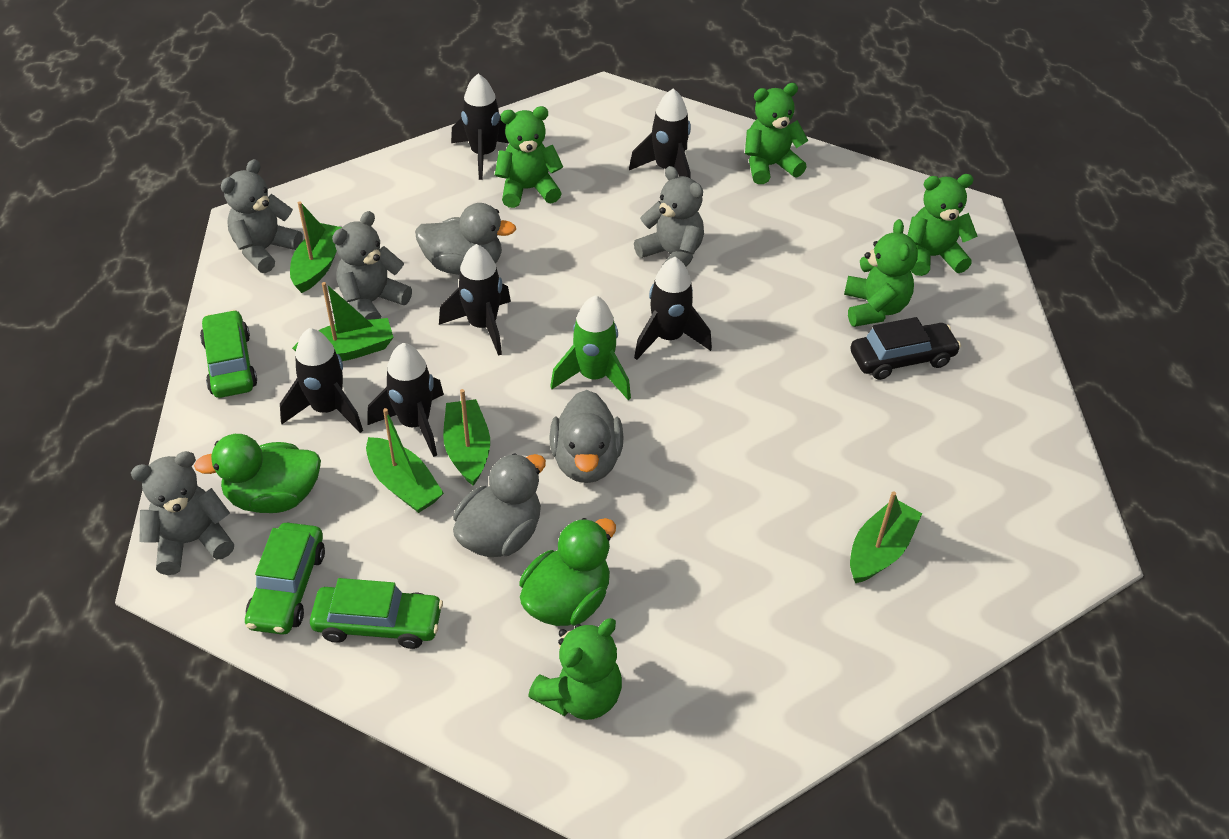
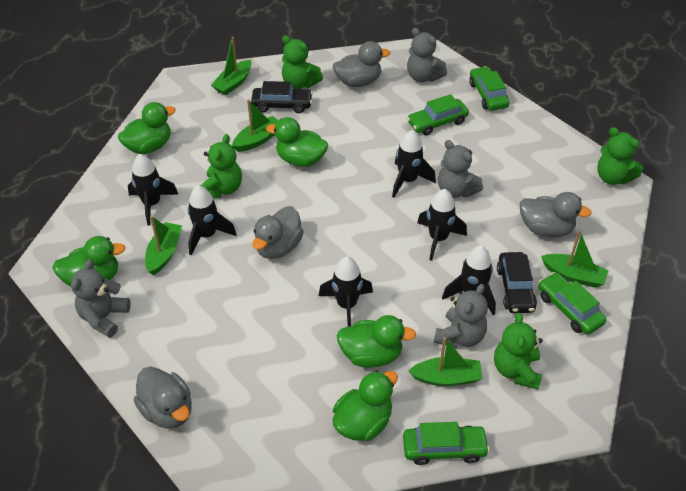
black car: [850,317,961,380] = 1 -> [251,81,313,113] [497,252,537,313] = 2
green car: [200,310,257,398] [245,523,325,635] [310,578,443,649] = 3 -> [403,422,490,465] [407,94,469,136] [469,66,509,111] [538,272,606,335] = 4
green duck: [194,434,321,513] [519,518,616,626] = 2 -> [52,236,126,286] [118,102,176,154] [266,117,328,167] [332,371,398,441] [336,315,416,368] = 5
green rocket: [550,295,631,400] = 1 -> none = 0
green teddy bear: [495,106,563,208] [528,618,622,720] [745,83,808,184] [844,219,918,327] [907,174,977,276] = 5 -> [200,134,242,198] [282,35,323,89] [494,313,543,390] [597,127,643,185] = 4
grey duck: [415,203,516,275] [453,453,546,557] [549,390,624,483] = 3 -> [134,367,192,429] [252,206,304,259] [333,41,390,87] [520,192,592,238] = 4

